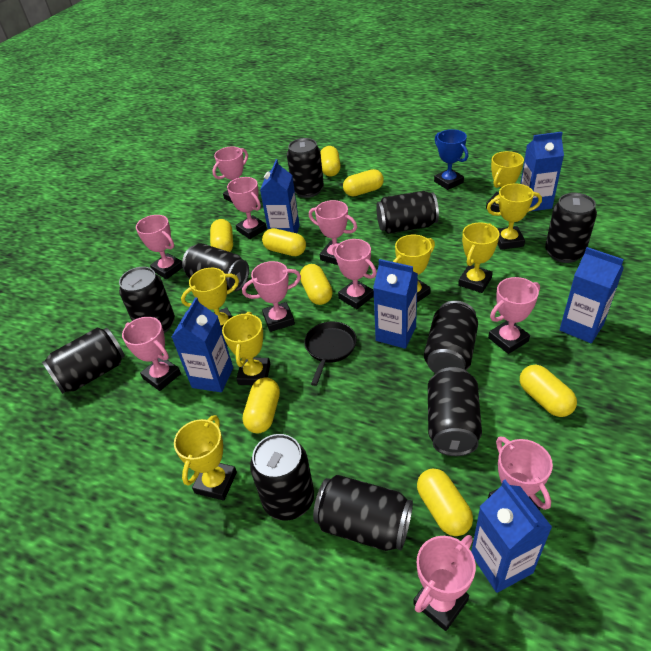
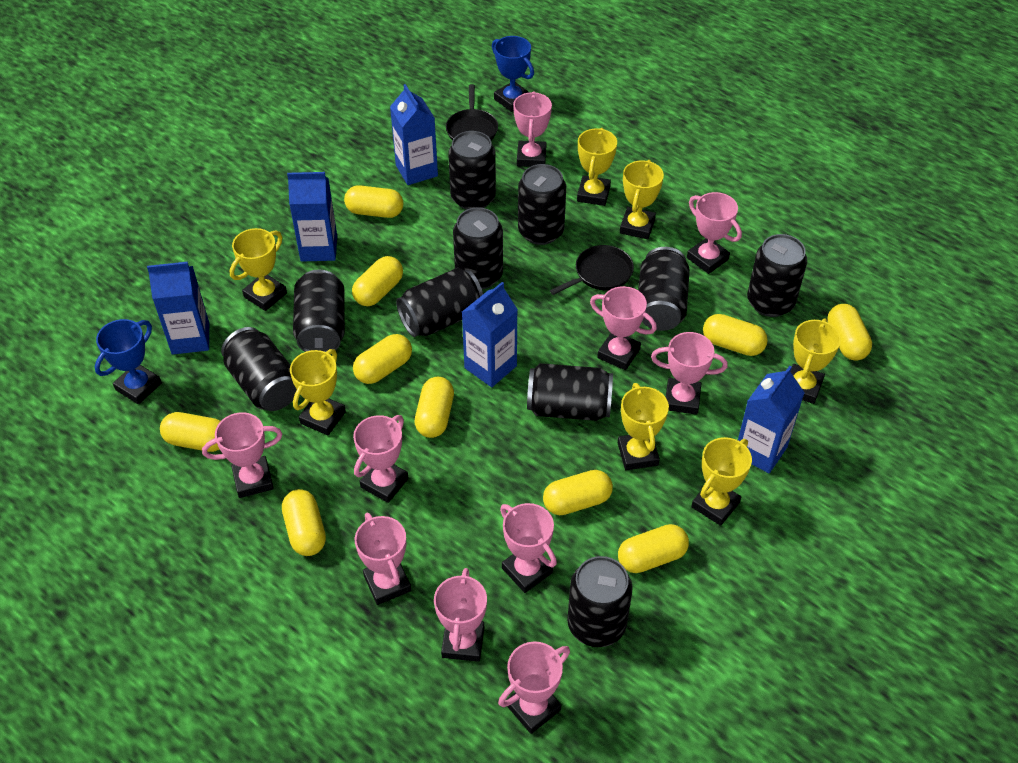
black pan: [304,321,357,386] = 1 -> [446,84,498,141] [550,245,634,295] = 2
blue carton: [172,297,233,393] [260,159,300,233] [373,259,418,349] [471,480,552,593] [521,132,564,212] [560,247,624,343] = 6 -> [147,262,209,355] [287,172,337,262] [390,84,438,185] [462,282,518,387] [738,366,805,473] = 5
blue trophy: [434,129,468,190] = 1 -> [94,319,162,404] [492,36,534,112] = 2
yellow capsule: [210,219,233,252] [243,377,280,433] [262,228,306,256] [300,264,333,305] [320,146,341,177] [343,169,384,196] [417,468,473,536] [520,365,577,417] = 8 -> [160,412,220,452] [282,489,326,556] [344,185,403,218] [352,256,403,306] [353,334,412,384] [415,377,454,438] [543,470,613,515] [618,524,689,573] [703,314,768,356] [827,304,872,360] = 10

